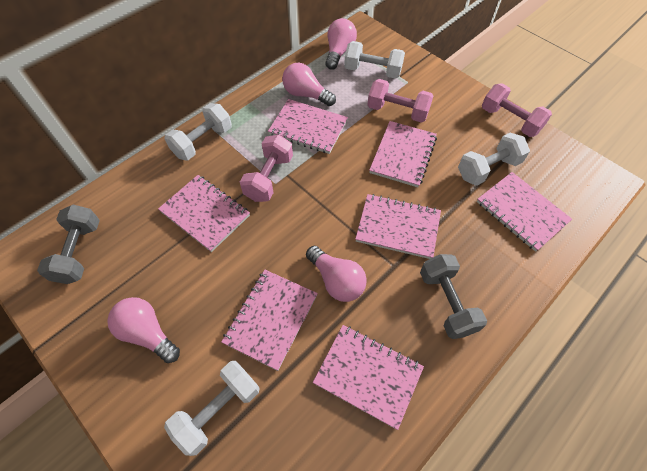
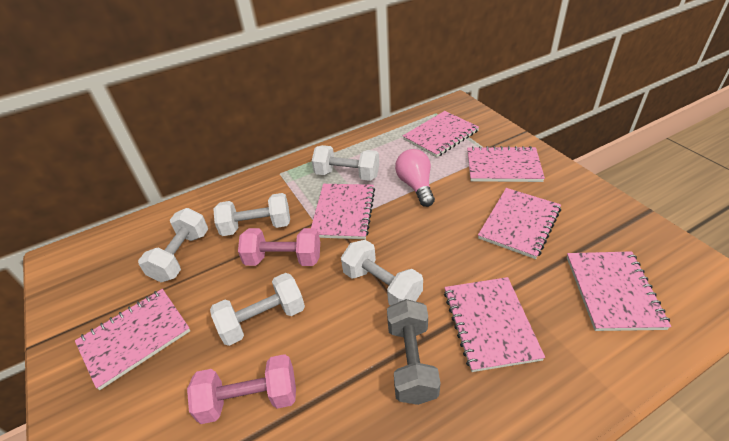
grey dumbbell: [37,205,100,284] [420,254,487,339] = 2 -> [387,299,441,405] = 1
pink dumbbell: [240,135,293,202] [368,79,433,123] [482,83,552,137] = 3 -> [187,354,296,424] [238,228,320,266] = 2
pink light bulb: [107,297,180,363] [282,63,336,106] [306,246,367,302] [325,18,357,70] = 4 -> [395,149,435,207] = 1
white dumbbell: [164,103,232,161] [164,361,260,456] [344,41,405,79] [458,133,530,186] = 4 -> [138,208,208,282] [210,273,305,346] [213,193,290,236] [312,145,379,181] [341,240,423,306] = 5

